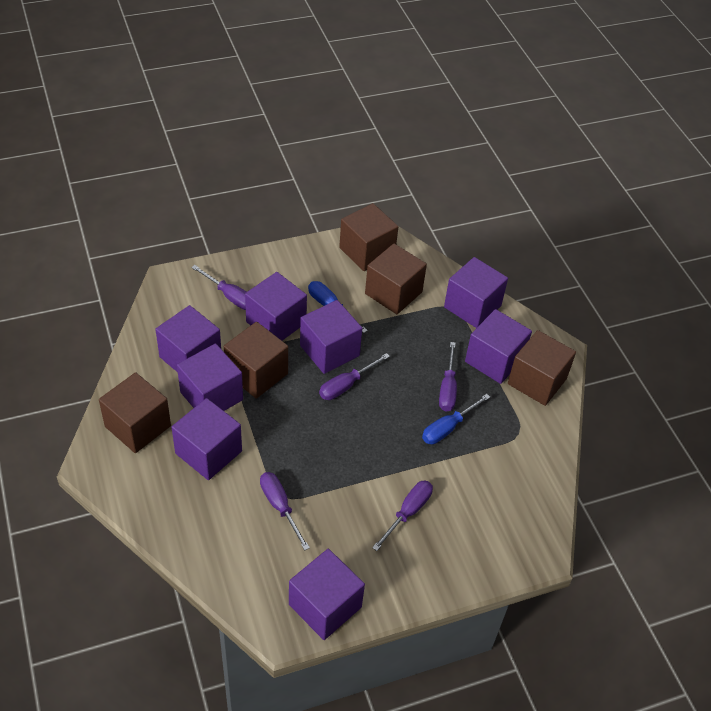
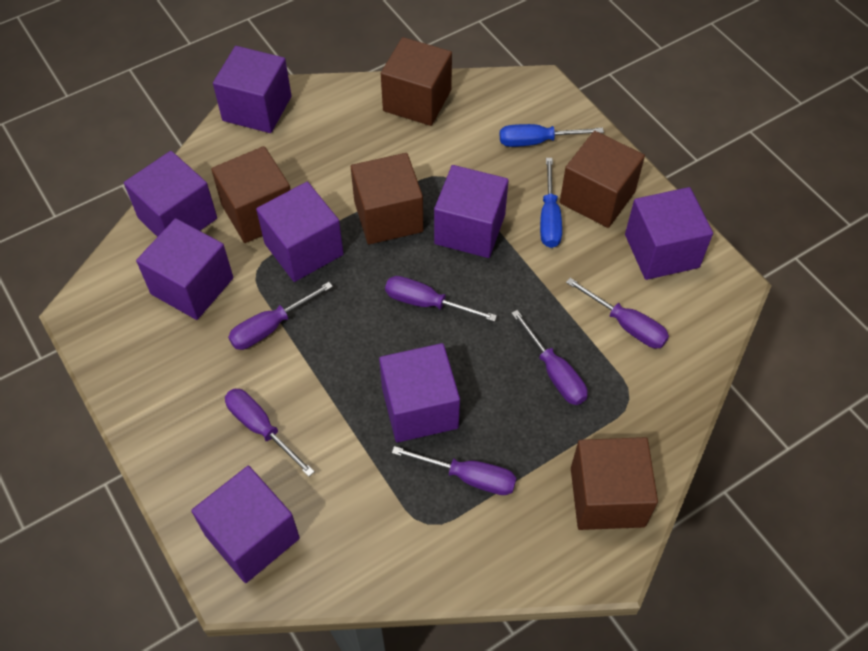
purple screwdriver: [191,265,246,310] [260,472,310,551] [319,353,390,400] [372,481,433,551] [439,342,457,412] = 5 -> [225,389,315,477] [228,282,333,350] [385,276,497,322] [392,446,516,495] [511,310,587,405] [566,278,669,348] = 6

